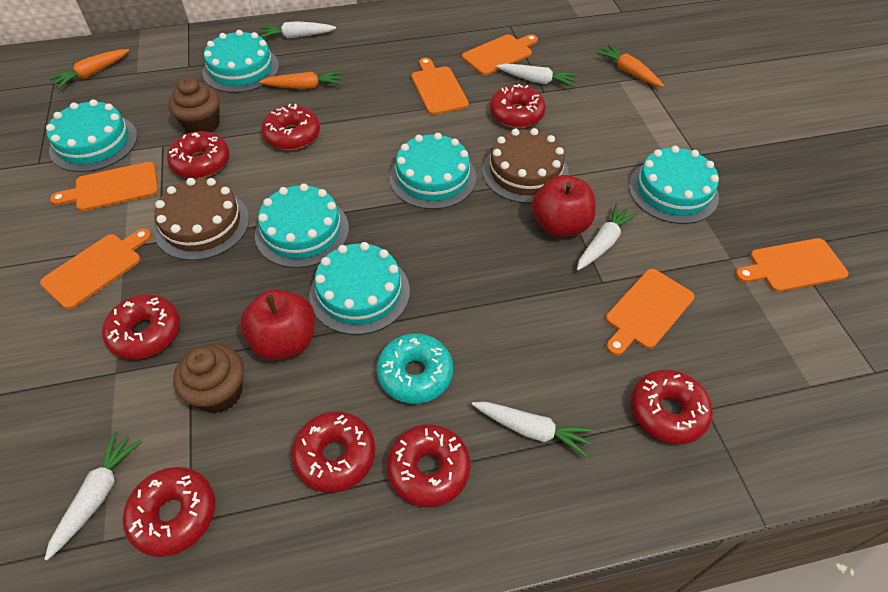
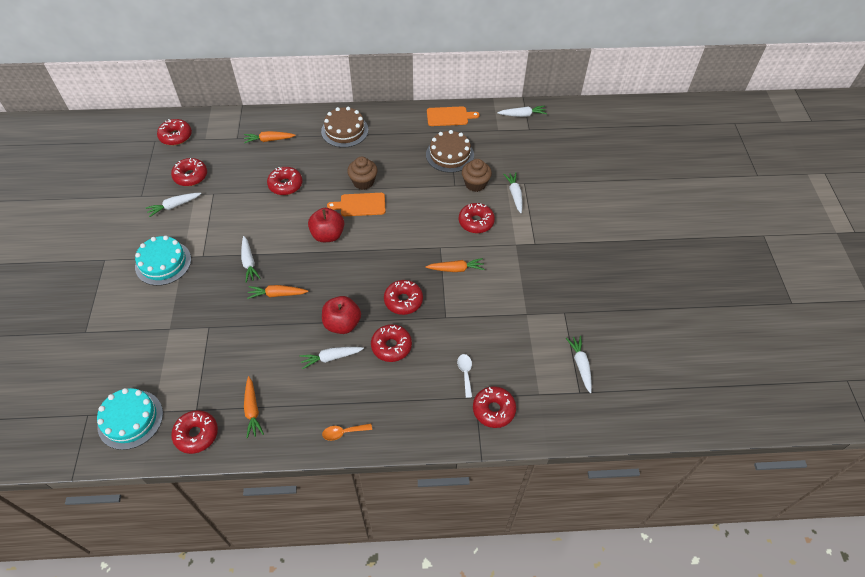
orange carrot: [48,49,129,89] [259,71,343,89] [595,45,664,87] = 3 -> [244,131,296,143] [244,376,264,439] [247,285,308,299] [426,258,485,272] = 4
orange cutting board: [40,228,152,309] [50,162,158,211] [411,58,469,115] [462,34,538,75] [606,269,695,356] [735,238,849,292] = 6 -> [327,193,386,216] [427,106,480,126] = 2
orange spoon: none = 0 -> [322,424,372,441] = 1
turquoise cake: [46,99,137,172] [202,30,279,93] [255,184,349,268] [309,242,410,335] [389,133,476,209] [629,146,719,224] = 6 -> [97,388,163,450] [135,236,191,286] = 2
turquoise donut: [377,333,453,404] = 1 -> none = 0
white carrot: [45,431,141,560] [259,21,336,39] [472,402,594,458] [496,64,578,87] [577,203,638,270] = 5 -> [146,193,201,217] [241,236,261,283] [300,347,364,369] [497,105,547,117] [503,172,522,213] [566,336,592,393] = 6
white spoon: none = 0 -> [457,354,472,398] = 1

